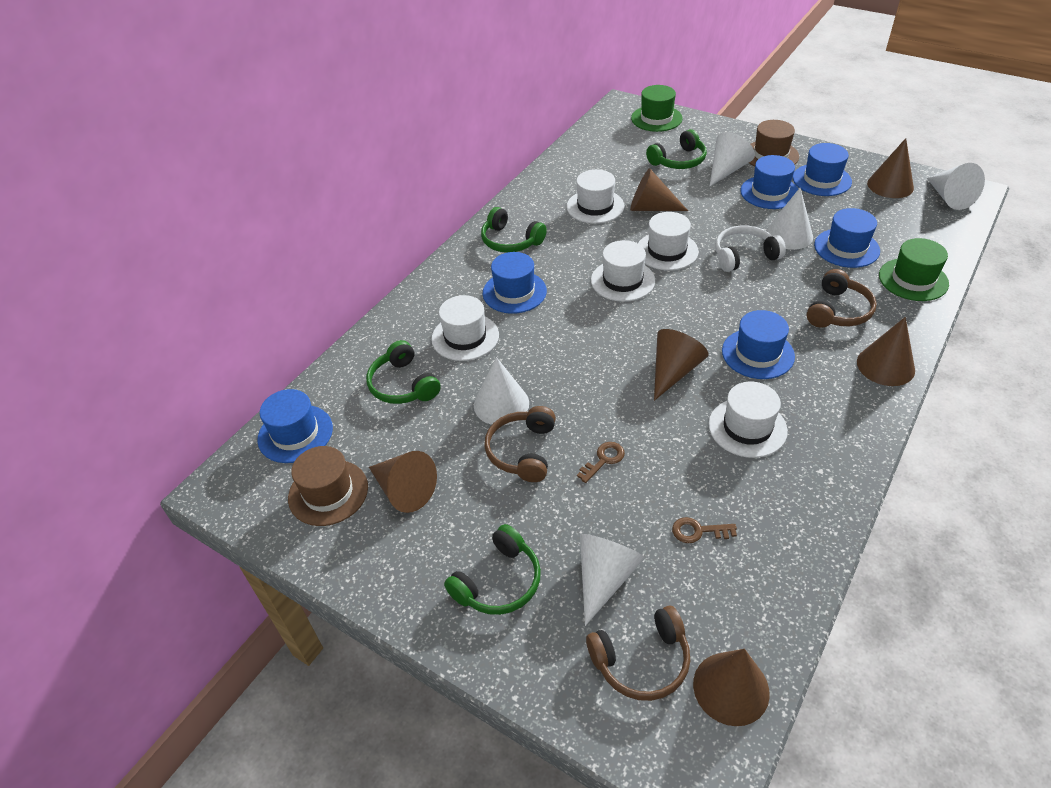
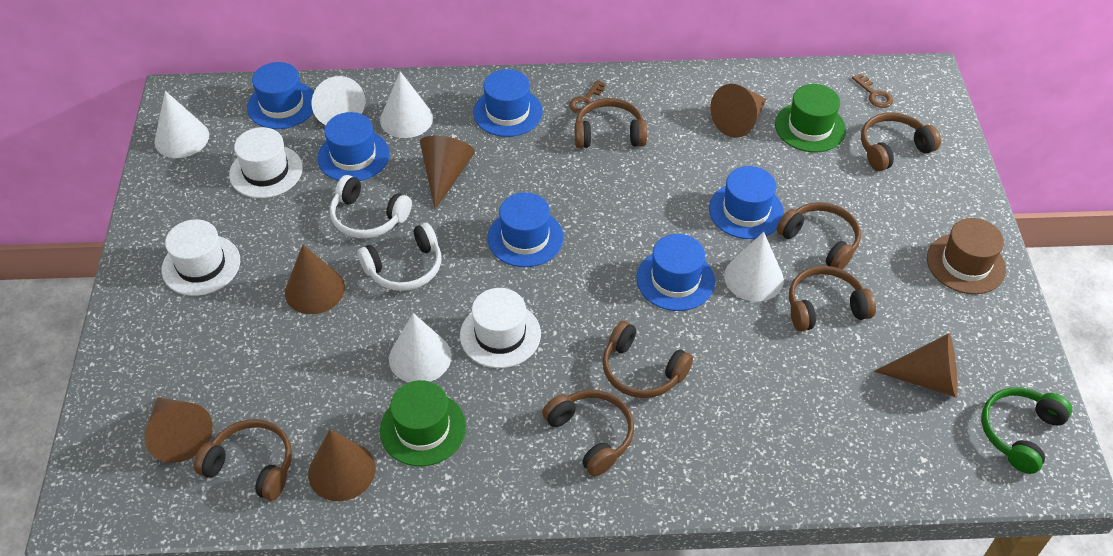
brown hat: [288,446,368,526] [749,120,799,166] = 2 -> [927,218,1006,294] = 1
brown headphones: [484,406,556,482] [586,606,690,701] [806,269,877,328] = 3 -> [194,419,292,501] [542,390,634,476] [575,98,647,148] [602,321,693,398] [776,202,861,269] [789,266,876,331] [861,112,941,171] = 7
green headphones: [366,340,441,404] [444,524,541,615] [481,207,547,253] [646,129,707,169] = 4 -> [981,387,1072,474] = 1
white hat: [431,295,499,361] [567,169,625,224] [591,240,655,302] [638,212,699,270] [708,382,788,458] = 5 -> [162,219,240,296] [229,127,303,198] [460,288,541,368] = 3
white headphones: [715,225,786,272] = 1 -> [330,175,412,238] [357,223,441,291] = 2

